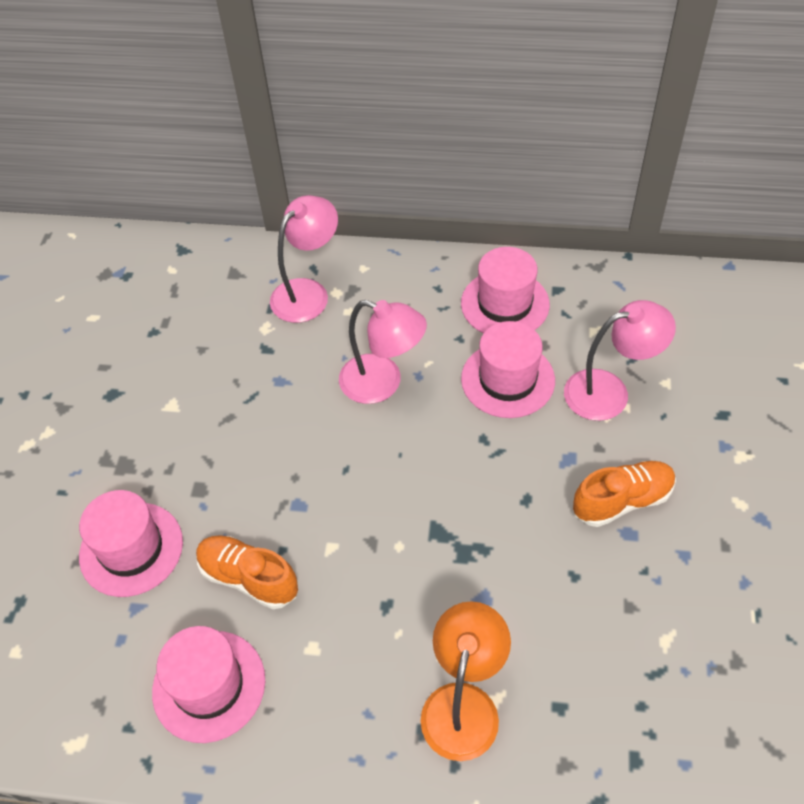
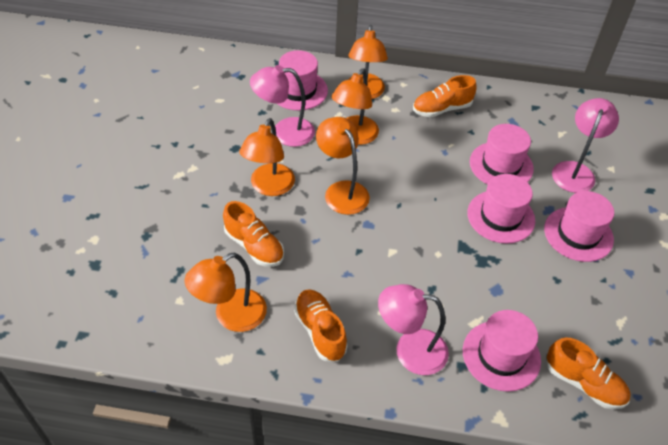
orange lamp: [421,601,511,761] = 1 -> [185,253,267,332] [239,118,295,196] [316,117,370,215] [332,68,379,145] [348,25,388,99] = 5
orange shoe: [196,535,298,609] [573,461,676,527] = 2 -> [223,201,284,267] [294,289,348,362] [413,75,477,117] [547,338,631,410] = 4
pink hat: [79,490,183,597] [152,626,265,743] [461,247,550,333] [461,321,555,418] = 4 -> [278,50,328,110] [463,310,541,392] [467,174,535,244] [470,124,534,185] [544,191,614,262] = 5

